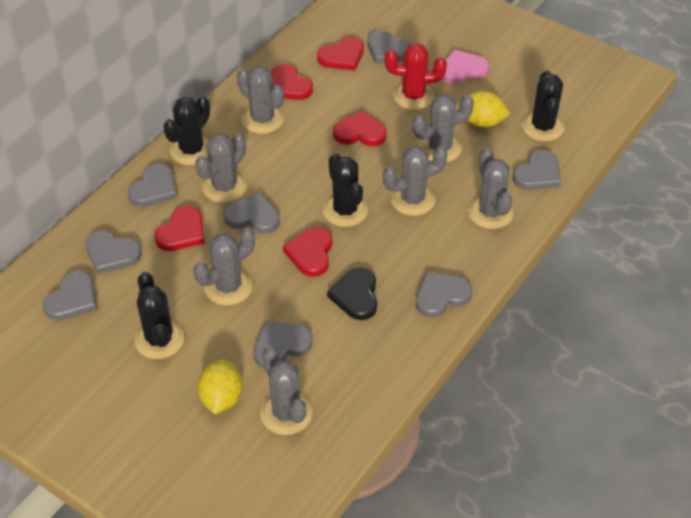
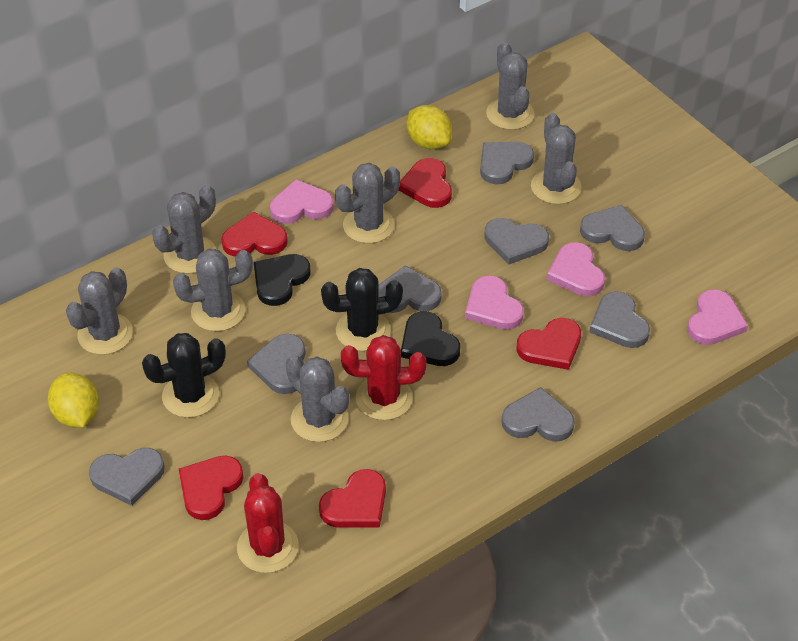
black cactus: [134,272,185,359] [163,96,210,165] [323,153,368,227] [522,71,565,141] = 4 -> [142,333,226,418] [321,268,403,351] = 2
black heart: [327,268,377,320] = 1 -> [254,254,310,306] [401,311,460,366] = 2
pink heart: [442,50,489,84] = 1 -> [270,179,334,224] [465,276,524,330] [547,242,605,296] [687,289,748,345] = 4
red cactus: [385,43,447,110] = 1 -> [237,473,299,573] [341,335,426,420] = 2

